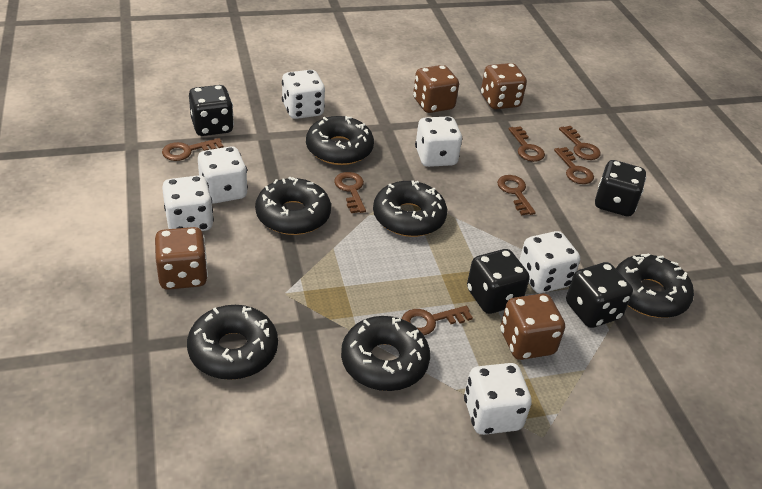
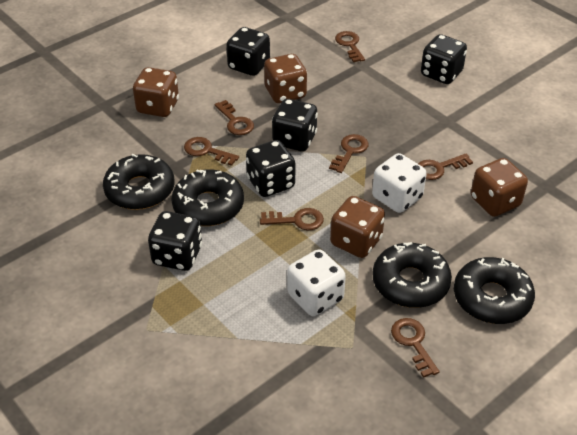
black dice: [189,85,234,136] [467,249,530,314] [566,262,633,328] [595,160,646,216] = 4 -> [148,211,202,271] [226,27,270,76] [246,140,295,197] [272,99,318,151] [421,34,467,84] = 5
black donut: [187,305,278,380] [255,176,331,235] [306,116,374,165] [341,316,430,391] [373,180,447,237] [616,253,694,318] = 6 -> [103,154,175,210] [171,169,244,226] [372,242,452,308] [454,257,535,324] = 4
white dice: [162,175,214,231] [198,146,248,204] [282,70,325,119] [415,116,462,167] [464,363,532,435] [519,231,580,293] = 6 -> [287,249,346,316] [372,153,427,213] = 2

